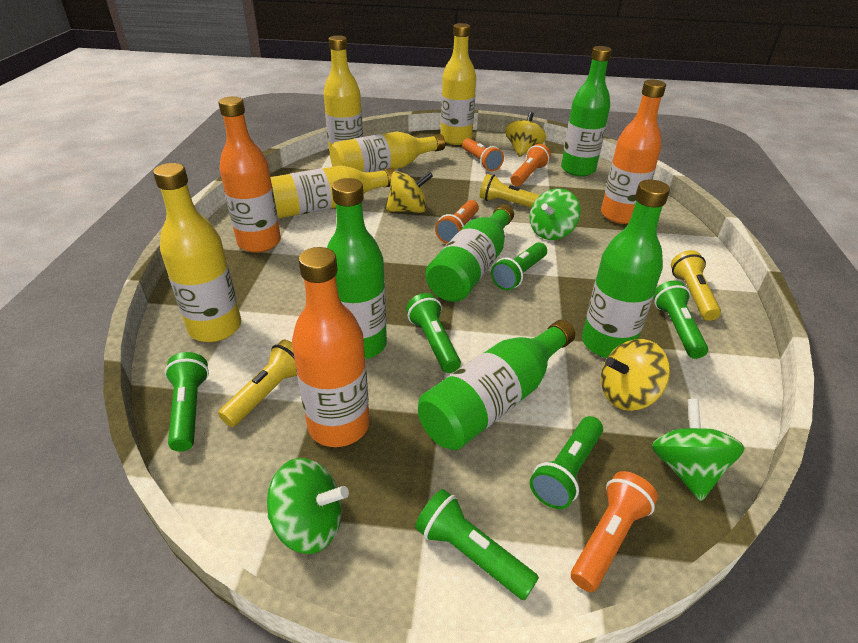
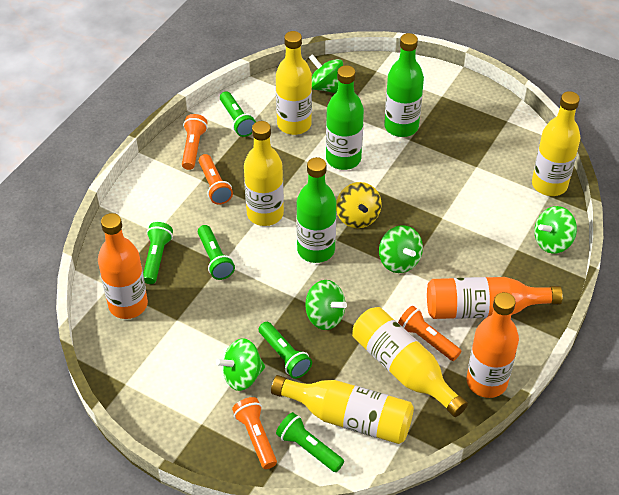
green bottle: [327,178,387,359] [418,320,575,450] [425,204,514,302] [561,46,612,176] [582,179,670,358] = 5 -> [296,157,336,263] [326,65,364,170] [384,33,424,137] = 3
green flashlight: [164,352,209,451] [406,293,461,373] [415,489,539,600] [491,242,547,291] [530,416,603,509] [653,280,708,359] = 6 -> [143,222,173,284] [198,225,235,280] [220,91,256,137] [259,322,312,379] [276,412,344,472] = 5
green spinning top: [267,458,349,554] [529,188,581,240] [652,399,745,501] = 3 -> [216,338,265,391] [305,280,347,330] [309,54,343,93] [379,225,423,273] [534,206,577,254] = 5
yellow flashlight: [218,340,297,427] [480,174,540,208] [671,250,721,321] = 3 -> none = 0
yellow spinning top: [386,171,433,213] [505,112,546,157] [601,339,670,411] = 3 -> [336,182,381,228] = 1

